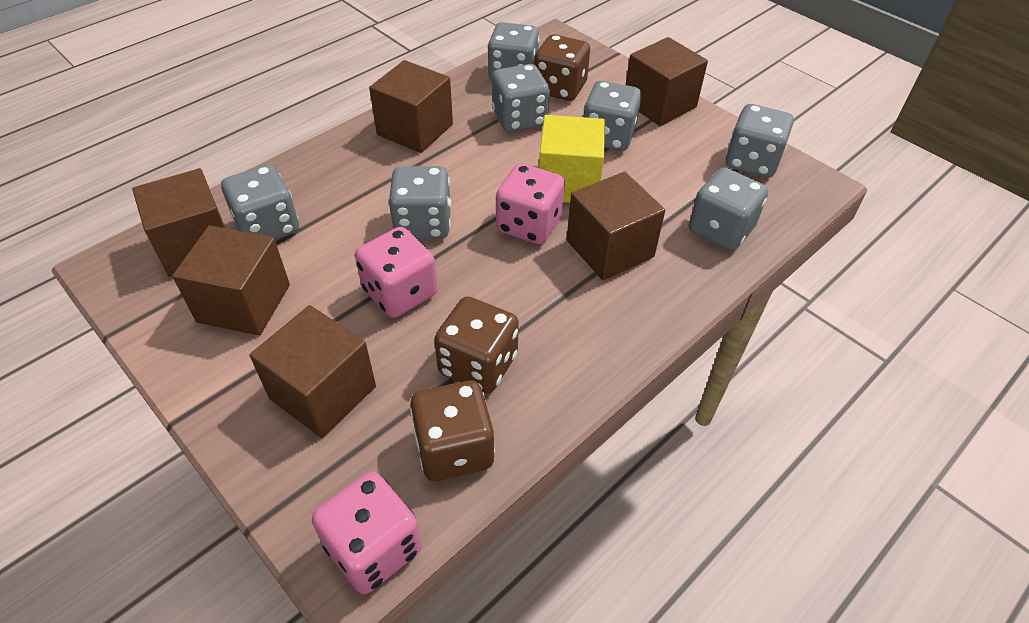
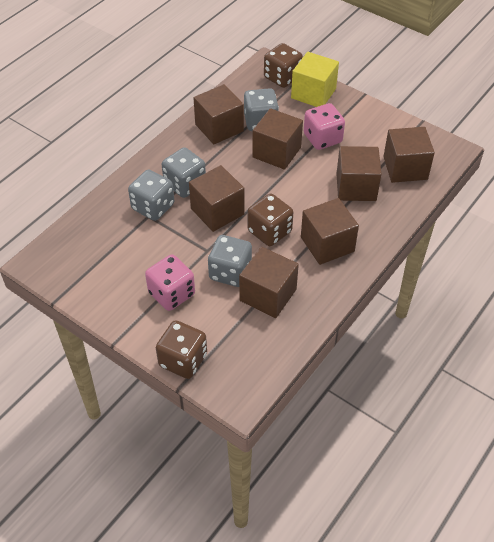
brown cube: [132,168,225,277] [172,226,290,336] [250,305,376,438] [369,60,453,153] [567,172,665,280] [626,37,708,126] = 6 -> [189,165,244,232] [194,84,244,144] [239,247,299,318] [252,108,303,170] [301,198,359,265] [336,146,381,201] [383,127,435,183] = 7
grey dice: [221,165,299,240] [388,166,451,239] [487,22,540,81] [492,64,550,132] [583,81,642,151] [689,167,768,251] [726,104,794,178] = 7 -> [128,170,174,221] [162,147,206,198] [208,235,252,287] [244,88,279,131] = 4
pink dice: [312,472,422,594] [355,227,438,318] [496,163,565,244] = 3 -> [145,254,195,311] [304,103,345,150] = 2

